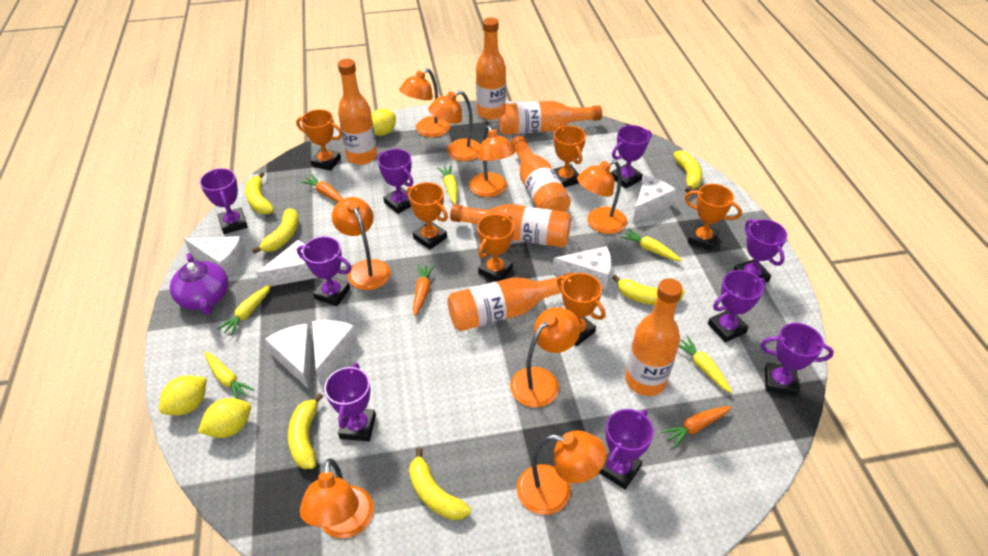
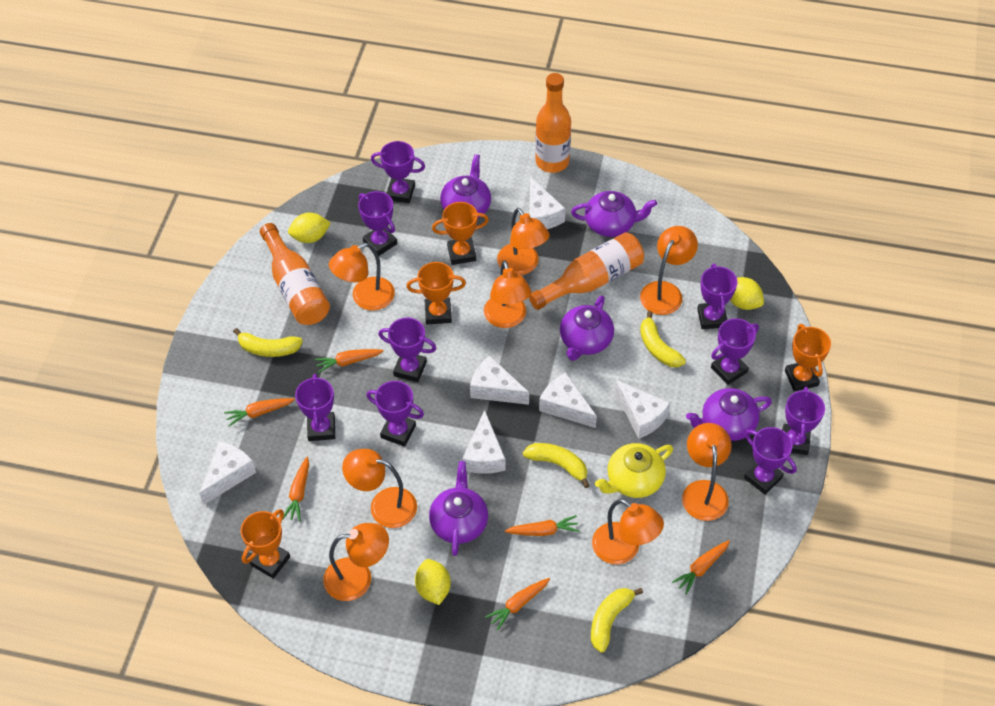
orange bottle: [338,59,377,165] [447,272,575,331] [450,204,571,248] [476,18,506,120] [499,101,602,135] [511,136,571,212] [625,278,683,396] = 7 -> [260,223,330,325] [529,232,644,310] [535,73,571,173] = 3
orange carrot: [301,174,343,203] [413,264,435,316] [661,406,731,448] = 3 -> [224,398,295,426] [283,457,309,521] [314,349,383,373] [485,578,550,631] [505,515,580,536] [672,540,730,594] = 6
orange trophy: [296,109,343,171] [407,182,448,250] [477,214,514,282] [553,126,586,188] [557,273,606,346] [685,184,742,251] = 6 -> [240,509,290,579] [406,262,466,324] [432,202,489,265] [785,324,831,392] = 4
purple teapot: [170,253,229,314] = 1 -> [429,461,488,556] [440,154,491,219] [560,295,614,361] [571,191,657,237] [686,388,772,441] = 5
yellow banana: [245,172,274,214] [252,208,299,254] [288,393,323,469] [409,448,471,520] [612,275,685,305] [673,150,702,193] = 6 -> [233,328,303,357] [523,443,590,488] [591,588,643,652] [640,311,686,367] = 4
yellow carrot: [204,352,254,399] [217,284,271,336] [437,165,457,204] [621,228,682,261] [678,336,732,393] = 5 -> none = 0
yellow teapot: none = 0 -> [595,443,673,498] = 1

